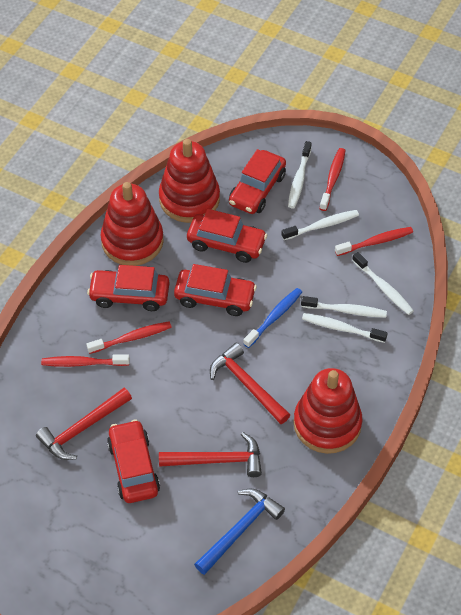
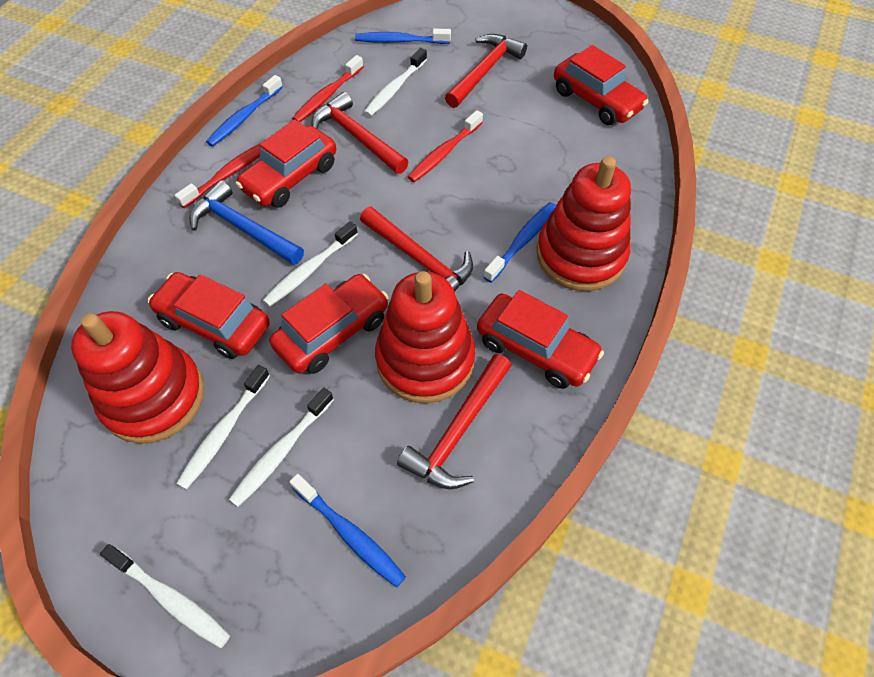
blue toothbrush: [243,288,302,348] = 1 -> [206,75,283,147] [289,474,406,588] [355,29,451,44] [483,202,556,283] = 4
red hammer: [36,388,132,460] [159,432,262,477] [210,343,290,424] = 3 -> [312,92,409,174] [360,207,473,292] [397,354,512,489] [445,34,527,108] = 4
red toothbrush: [41,354,130,367] [86,321,172,354] [319,148,345,211] [335,227,413,256] = 4 -> [175,144,261,208] [292,55,364,122] [408,110,483,182] = 3

